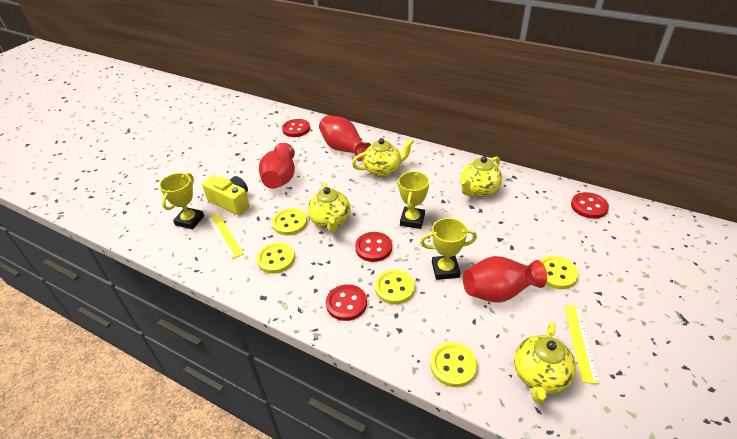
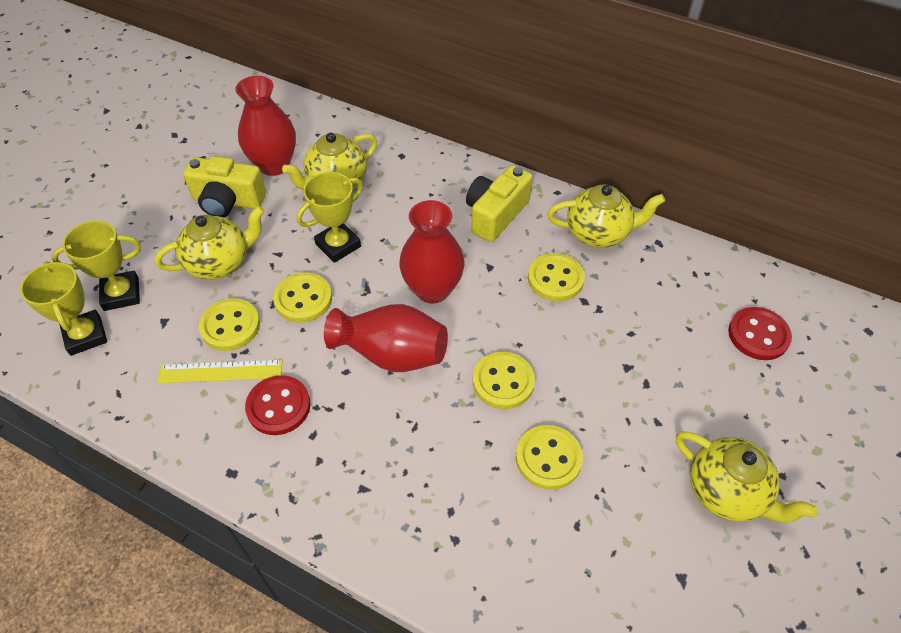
red button: [282,119,310,137] [326,284,367,321] [355,232,392,262] [571,192,609,219] = 4 -> [245,375,311,435] [728,307,792,360] = 2
yellow camera: [202,175,250,215] = 1 -> [183,156,266,217] [466,165,533,242] = 2
yellow ruler: [207,213,244,259] [564,306,599,384] = 2 -> [157,360,283,383] = 1

